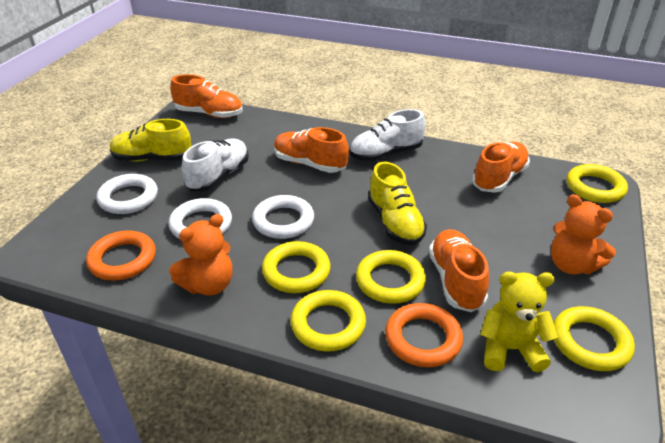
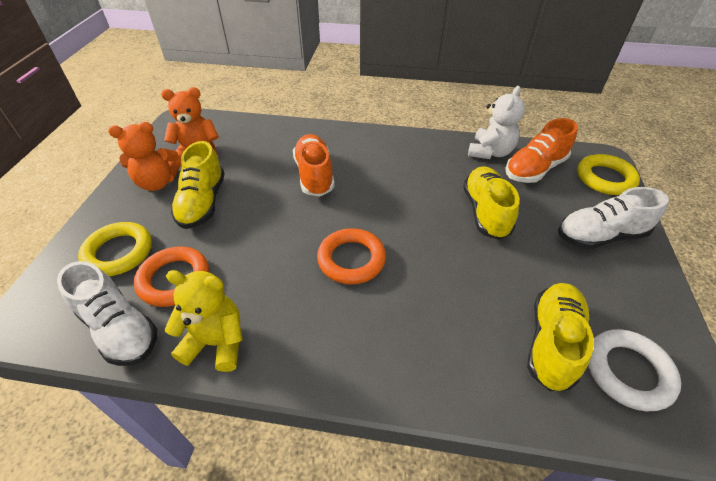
orange shoe: [170,74,243,118] [274,127,349,173] [429,229,489,312] [472,142,530,193] = 4 -> [293,134,335,197] [505,118,578,183] = 2
white ring: [96,174,158,214] [169,198,232,239] [252,195,314,239] = 3 -> [588,329,681,411] = 1
white teddy bear: none = 0 -> [468,86,525,159] = 1
yellow ring: [262,241,331,293] [291,290,366,352] [356,250,426,304] [553,306,635,371] [567,164,628,203] = 5 -> [78,222,152,276] [577,154,640,195] = 2
yellow shoe: [110,119,191,161] [368,162,427,245] = 2 -> [171,141,225,229] [463,166,519,240] [527,283,594,391] = 3

